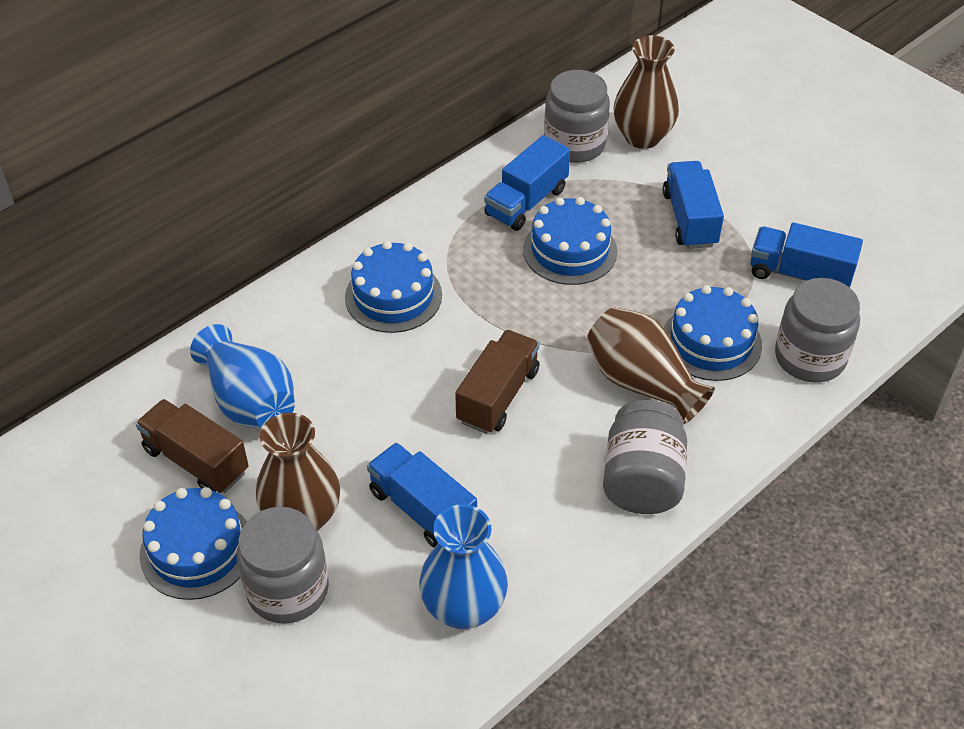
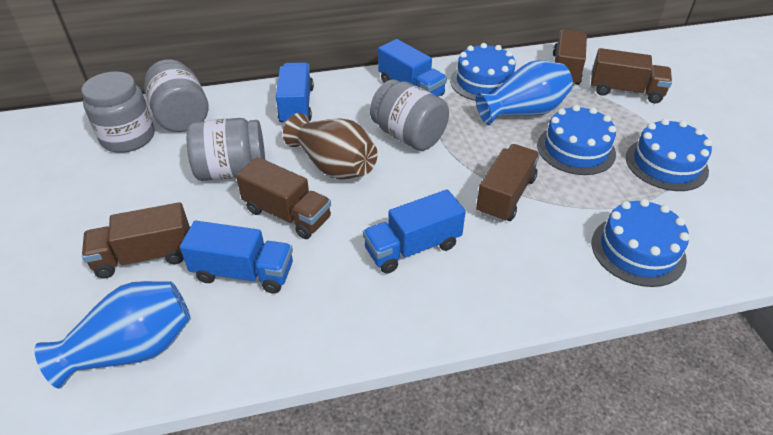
brown truck: [136,399,249,493] [455,330,540,434] = 2 -> [82,202,190,279] [236,157,331,239] [476,144,540,222] [553,29,587,86] [591,48,672,104] = 5
brown vase: [256,413,340,531] [587,307,715,424] [613,35,679,149] = 3 -> [283,113,378,180] = 1

